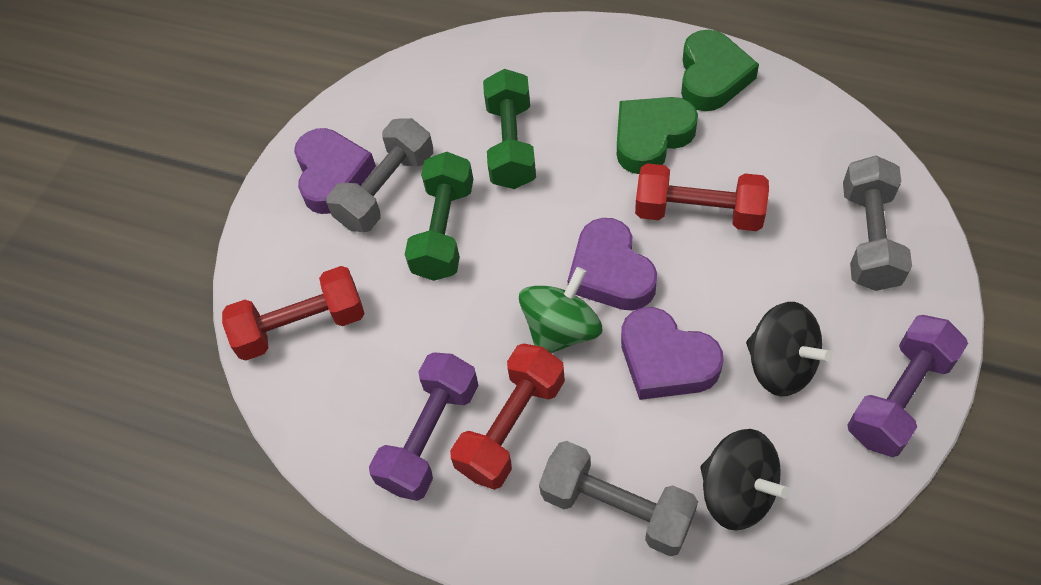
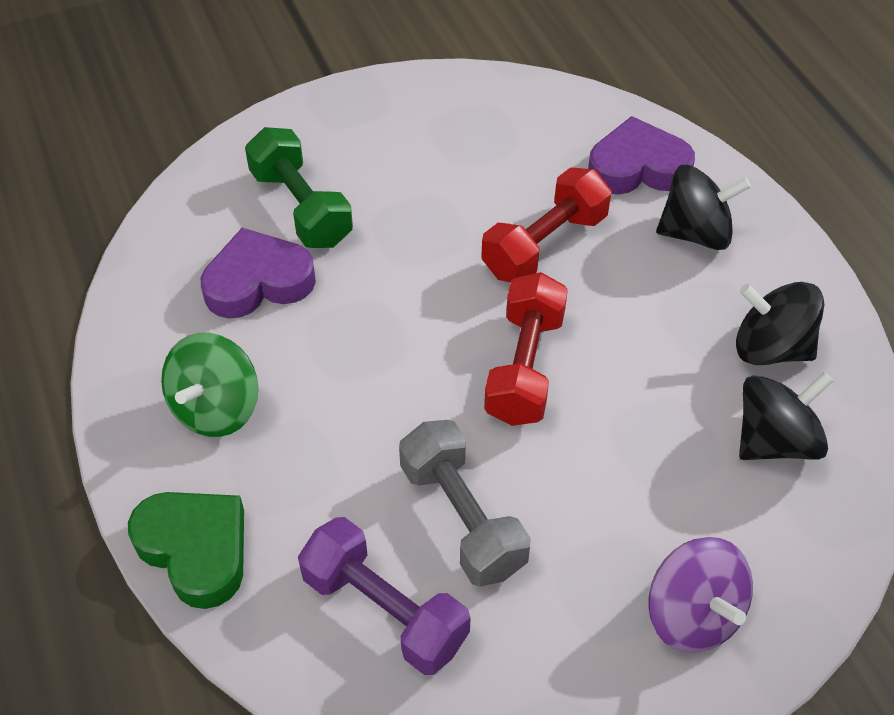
black spinning top: [700,429,790,531] [746,302,832,397] = 2 -> [656,165,751,250] [736,282,824,365] [739,372,833,460] = 3
green dumbbell: [405,152,473,281] [483,69,536,189] = 2 -> [245,127,353,248] = 1
green heart: [617,97,698,174] [681,30,759,111] = 2 -> [128,492,244,609] = 1
grey dumbbell: [327,118,433,232] [539,441,698,556] [843,156,912,291] = 3 -> [399,420,531,587] = 1
purple dumbbell: [369,352,478,501] [847,315,968,457] = 2 -> [298,517,471,675] = 1
purple heart: [294,128,376,214] [568,218,657,311] [621,307,724,400] = 3 -> [201,228,316,318] [588,116,695,195] = 2
purple spinning top: none = 0 -> [648,537,753,653] = 1
red dumbbell: [222,266,364,361] [450,344,565,490] [635,163,769,231] = 3 -> [481,167,612,283] [484,272,568,426] = 2

